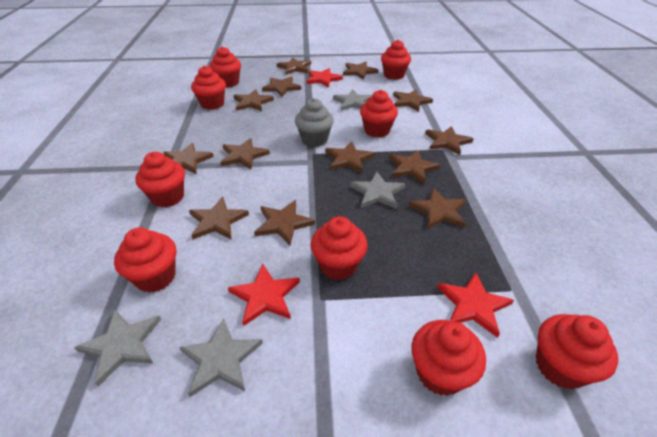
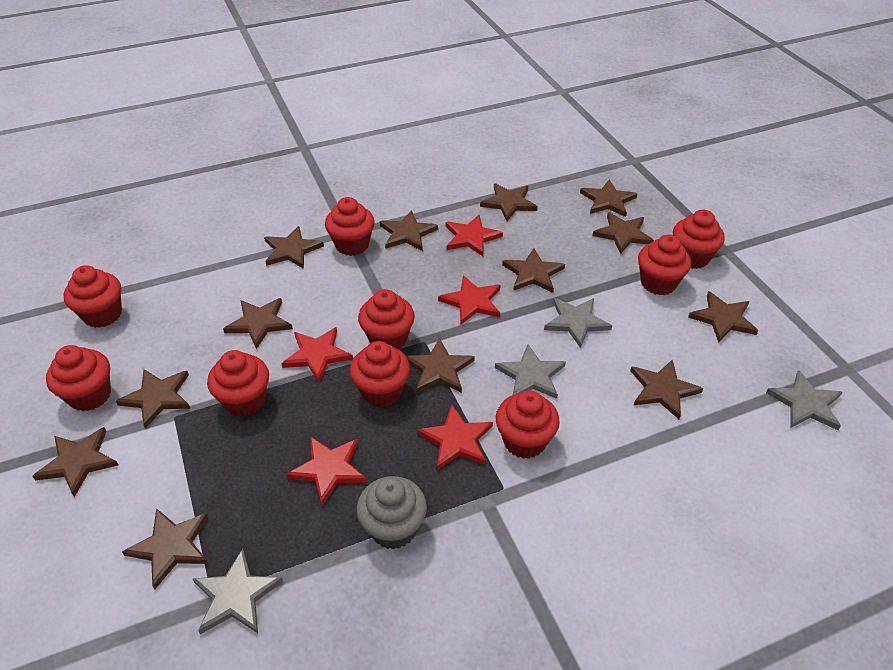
red star: [228,263,300,326] [307,68,343,88] [437,273,514,338] = 3 -> [281,327,353,382] [286,437,367,506] [417,405,493,470] [438,275,501,324] [446,215,503,256] = 5

